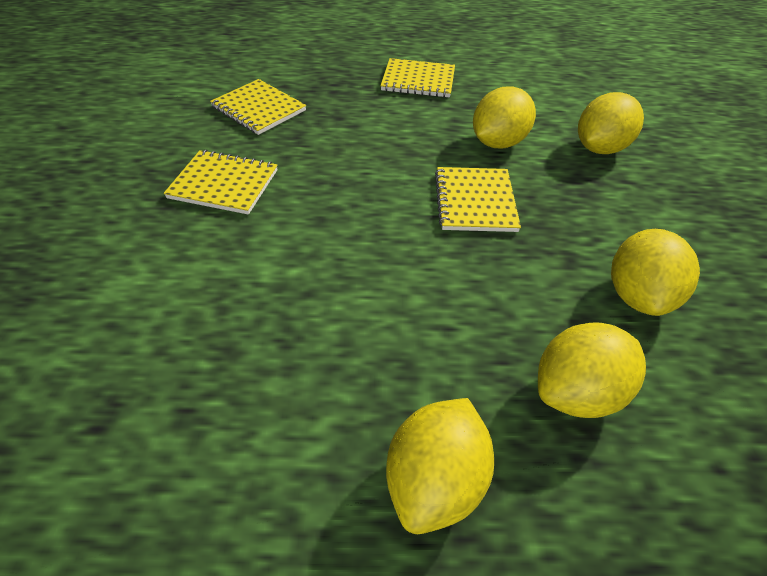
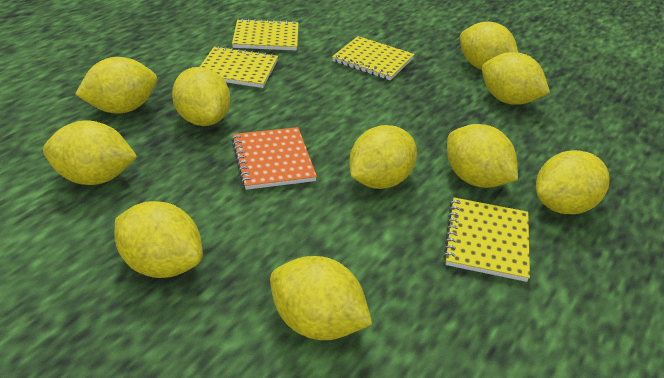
orange notebook: none = 0 -> [232,127,317,190] = 1
yellow lemon: [386,398,494,534] [473,86,536,149] [538,322,646,418] [578,92,644,154] [611,229,700,316] = 5 -> [43,120,137,185] [75,57,157,113] [114,201,203,278] [172,67,230,126] [270,256,372,340] [349,125,417,189] [447,124,518,188] [460,22,518,70] [482,52,550,105] [536,150,610,214] = 10

